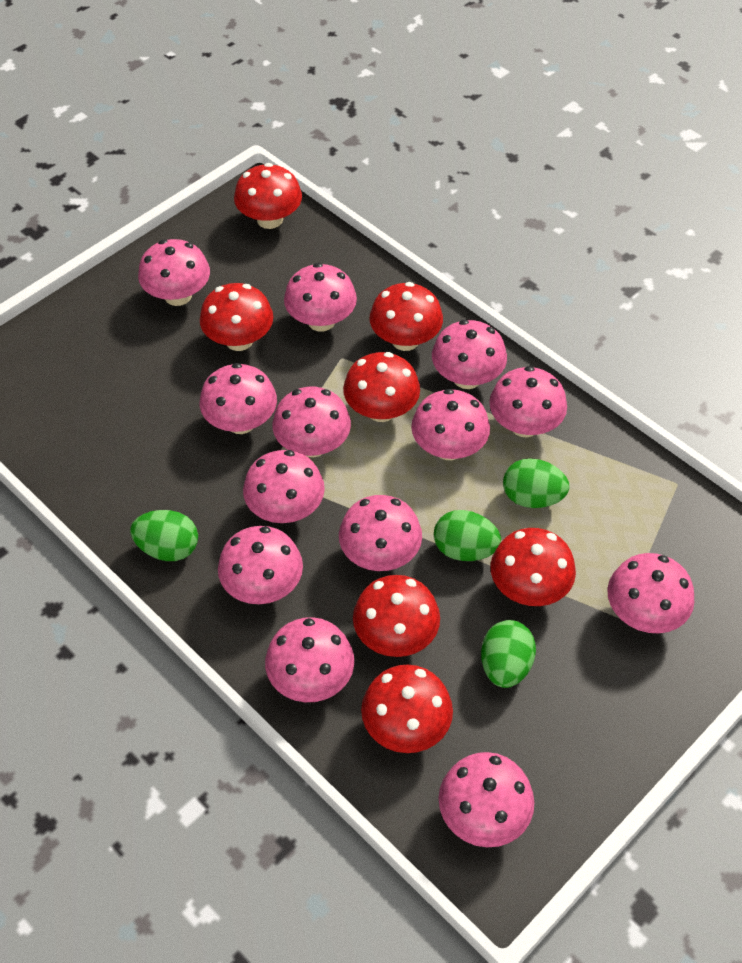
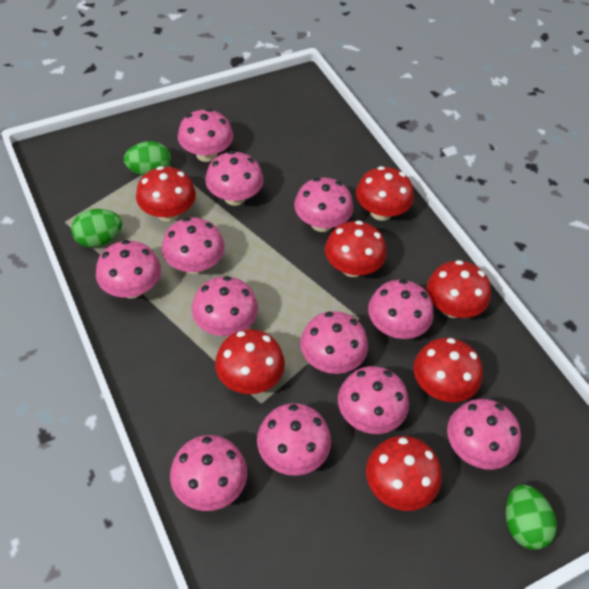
green egg: [130,510,198,561] [434,510,501,561] [481,620,536,688] [503,458,569,508] = 4 -> [71,209,122,248] [124,141,171,176] [506,485,557,550] = 3
pink mushroom: [138,239,210,306] [200,363,277,434] [218,526,303,604] [243,450,325,523] [265,617,354,702] [272,387,351,457] [284,263,357,331] [339,495,422,571] [411,389,490,460] [432,320,507,389] [439,752,534,847] [489,366,567,437] [607,553,694,633] = 13 -> [96,240,161,299] [162,217,225,274] [170,435,247,511] [178,109,233,162] [192,276,258,336] [205,151,264,206] [257,403,331,476] [294,177,353,232] [300,311,368,374] [338,366,409,434] [368,279,434,339] [447,399,521,469] = 12

